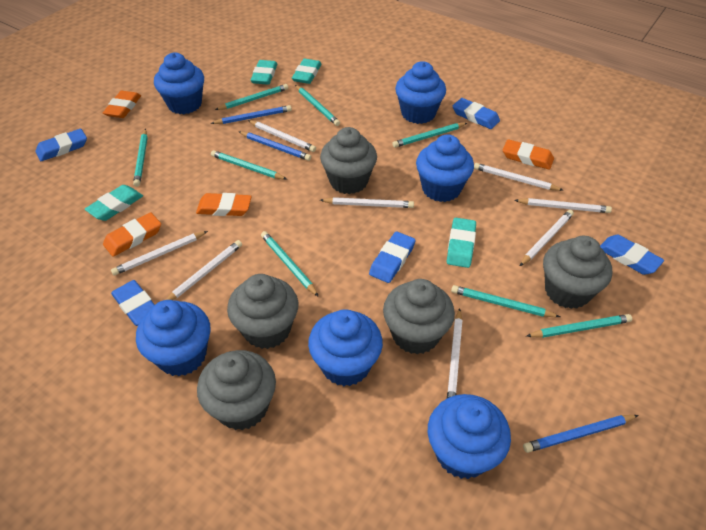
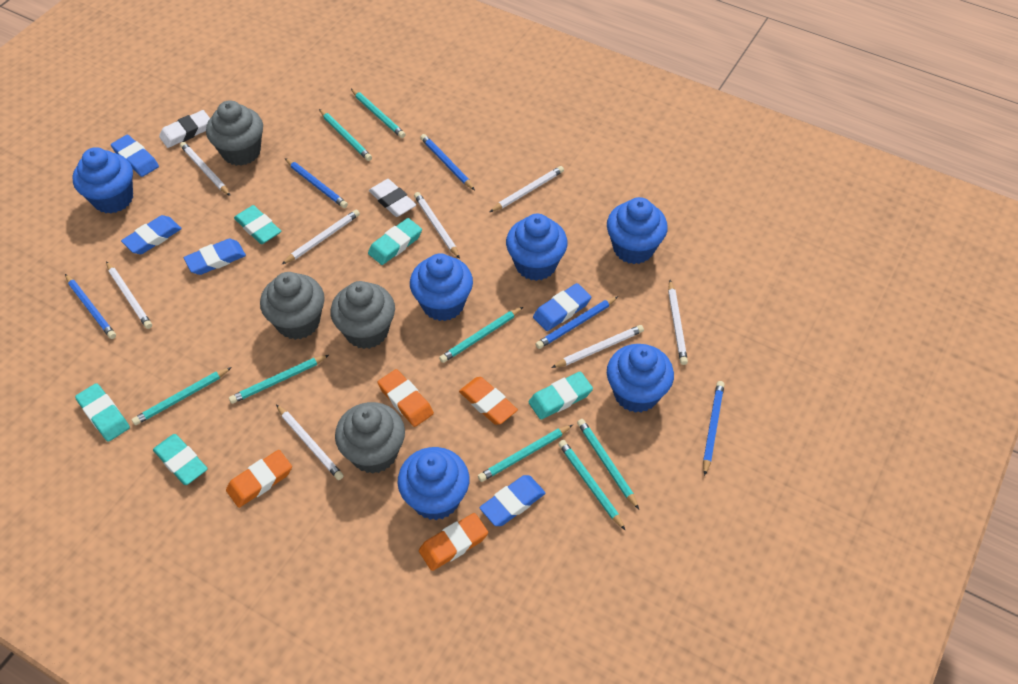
blue pencil: [210,105,292,124] [239,131,311,161] [523,415,639,453] = 3 -> [65,274,116,339] [285,158,348,208] [420,134,475,190] [536,296,618,349] [703,381,725,476] = 5
grey cupcake: [197,350,276,430] [227,274,298,349] [320,127,377,194] [383,279,455,355] [543,236,612,309] = 5 -> [206,100,263,166] [260,272,325,340] [330,281,395,349] [335,402,405,474] = 4
turquoise eraser: [85,185,143,221] [250,60,277,85] [292,59,321,84] [447,218,476,268] = 4 -> [75,383,130,442] [153,434,208,485] [234,205,281,244] [368,218,422,265] [529,371,593,420] = 5
white eraser: none = 0 -> [159,110,210,148] [369,179,416,217] = 2

